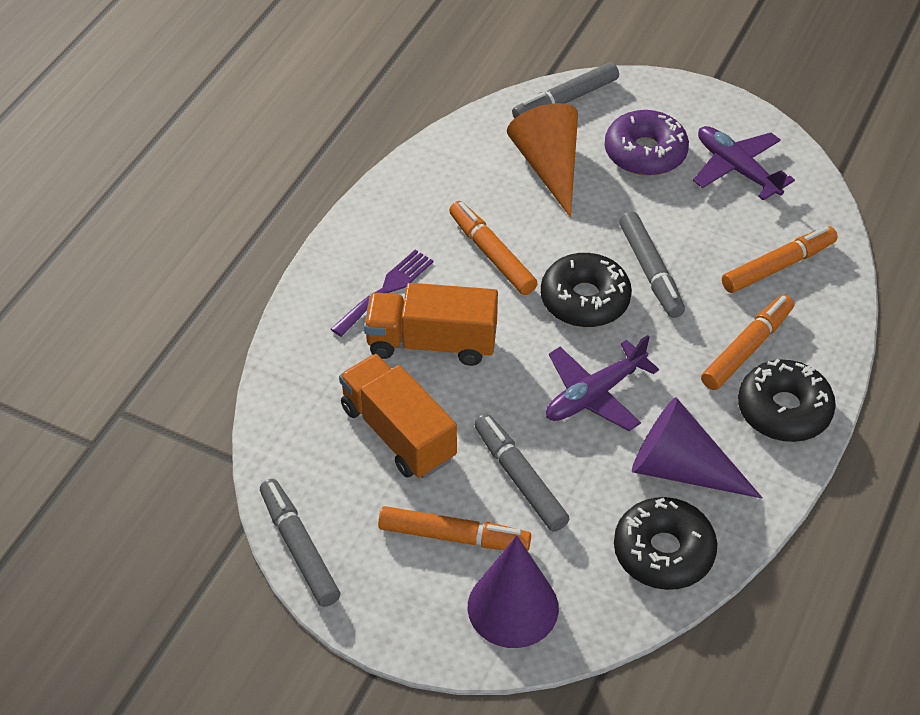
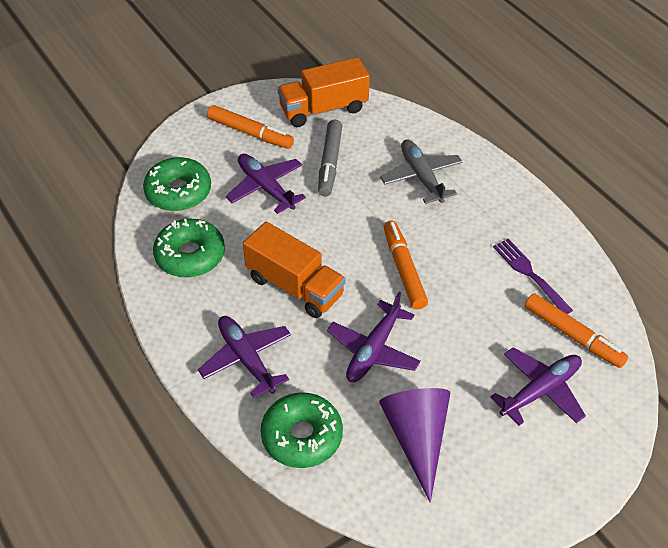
black donut: [541,253,632,327] [614,497,717,590] [738,359,836,442] = 3 -> none = 0
green donut: none = 0 -> [143,157,211,211] [153,219,225,278] [260,392,343,468] = 3
grey marker: [260,479,340,607] [474,414,569,532] [512,62,619,119] [619,212,685,318] = 4 -> [318,120,342,197] = 1
grey plane: none = 0 -> [380,140,463,204] = 1
orange cone: [507,103,578,217] = 1 -> none = 0
orange marker: [378,506,531,551] [449,201,538,295] [701,294,794,390] [722,226,838,293] = 4 -> [207,105,294,149] [384,221,428,309] [525,293,628,368] = 3
purple cone: [468,535,559,648] [632,397,762,498] = 2 -> [379,388,450,503] = 1
purple donut: [605,110,689,176] = 1 -> none = 0
purple plane: [546,335,659,431] [693,126,795,201] = 2 -> [198,316,291,398] [226,154,306,214] [327,292,421,382] [490,347,586,426] = 4

